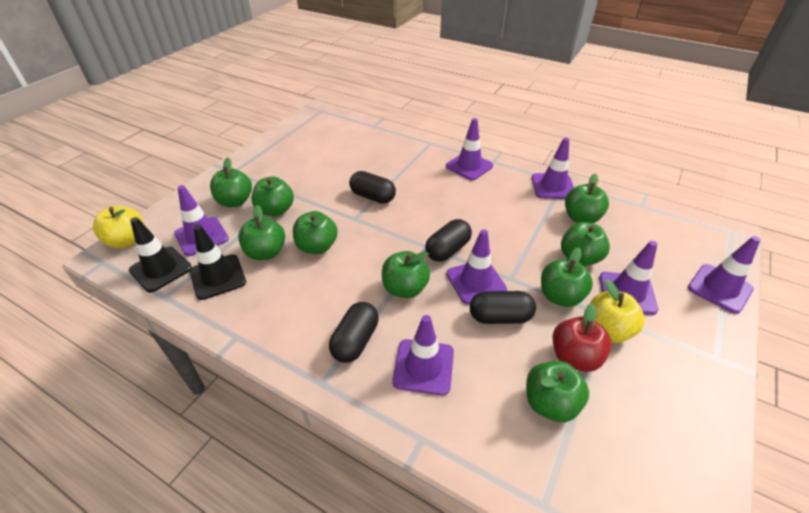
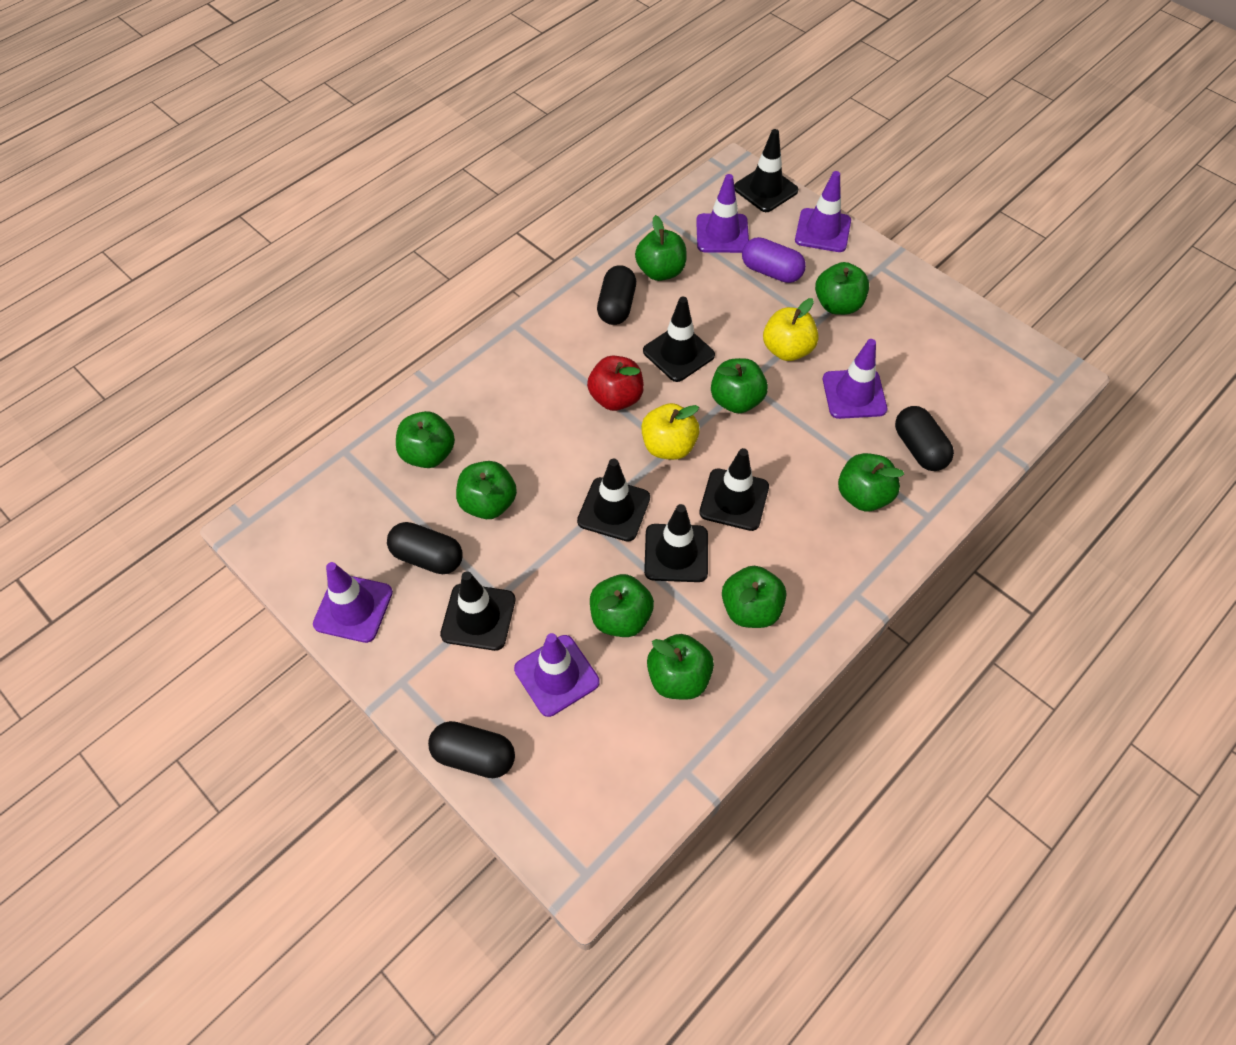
black traffic cone: [129,217,192,293] [190,225,246,300] = 2 -> [440,571,515,651] [577,458,650,542] [643,297,715,382] [644,504,708,582] [699,448,769,531] [734,129,798,212] = 6
purple capsule: none = 0 -> [742,237,806,283] = 1
purple traffic cone: [174,185,229,256] [392,315,454,395] [446,118,493,180] [446,229,507,305] [532,137,574,199] [600,241,658,315] [688,236,760,314] = 7 -> [313,562,393,643] [514,633,600,717] [696,174,749,253] [795,171,851,252] [823,339,887,419] = 5

